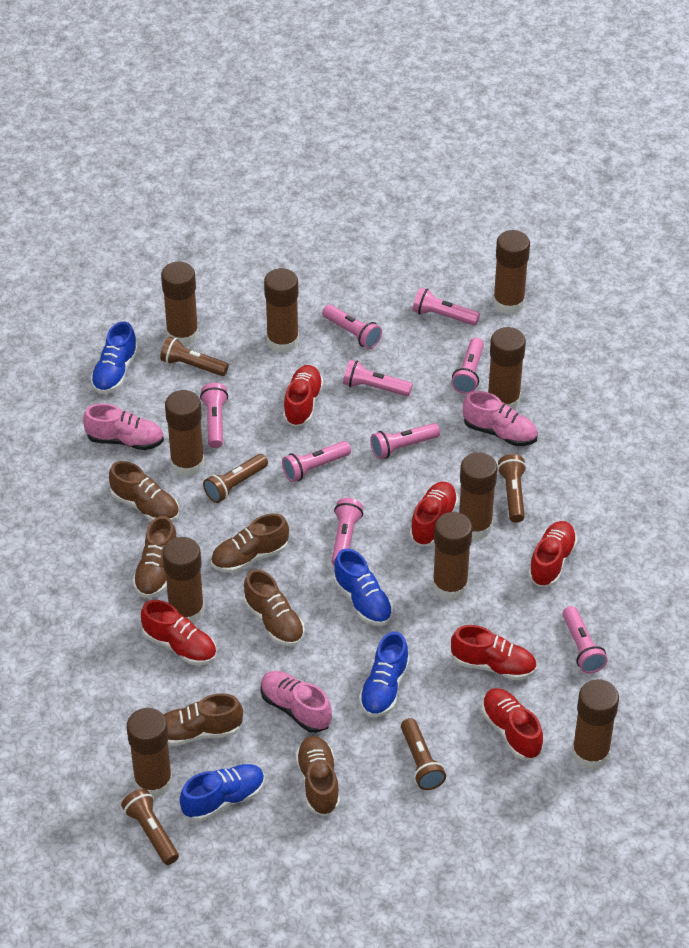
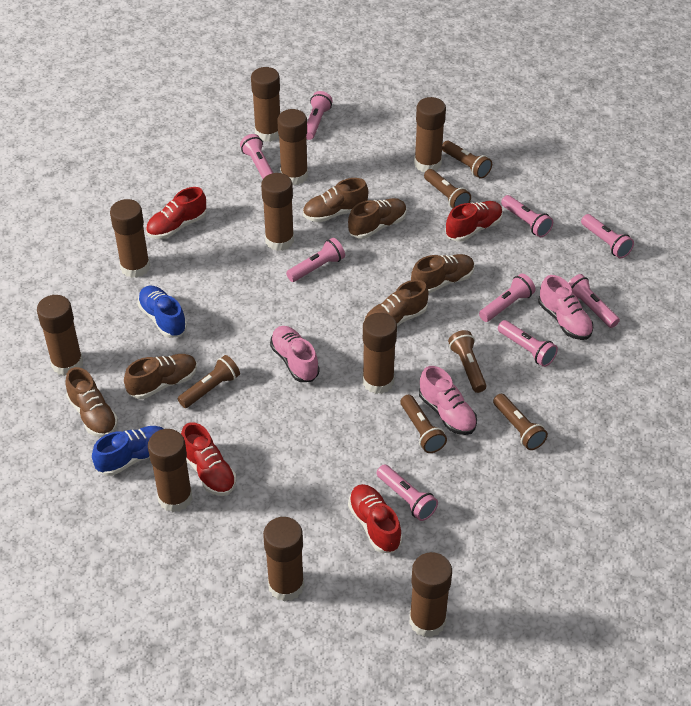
blue shoe: [91,321,138,394] [180,764,265,821] [333,549,393,626] [359,632,409,717] = 4 -> [92,426,163,476] [137,285,187,338] = 2
brown flashlight: [121,789,179,865] [160,337,229,376] [203,454,268,503] [401,718,446,790] [497,454,526,523] = 5 -> [178,355,240,408] [400,395,447,453] [424,169,471,209] [442,141,492,179] [448,330,487,393] [493,394,548,450] = 6
red shoe: [141,600,217,665] [283,365,324,427] [410,482,458,546] [451,625,537,680] [481,688,543,760] [528,521,577,587] = 6 -> [146,187,207,239] [181,422,236,496] [348,484,402,553] [445,201,503,242] = 4

